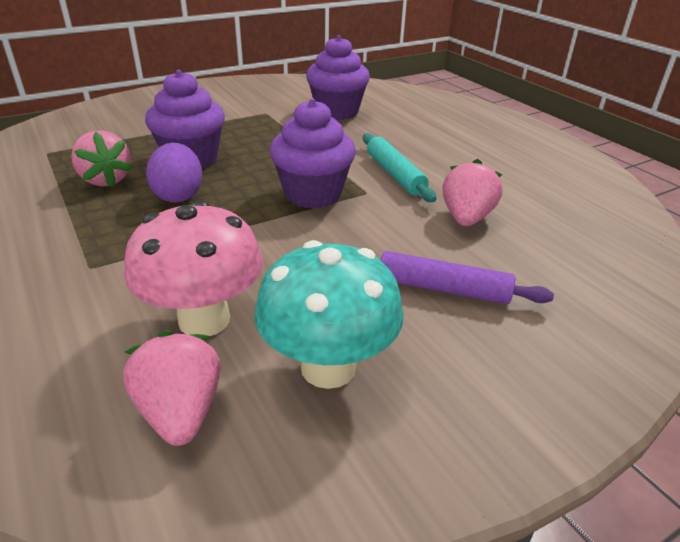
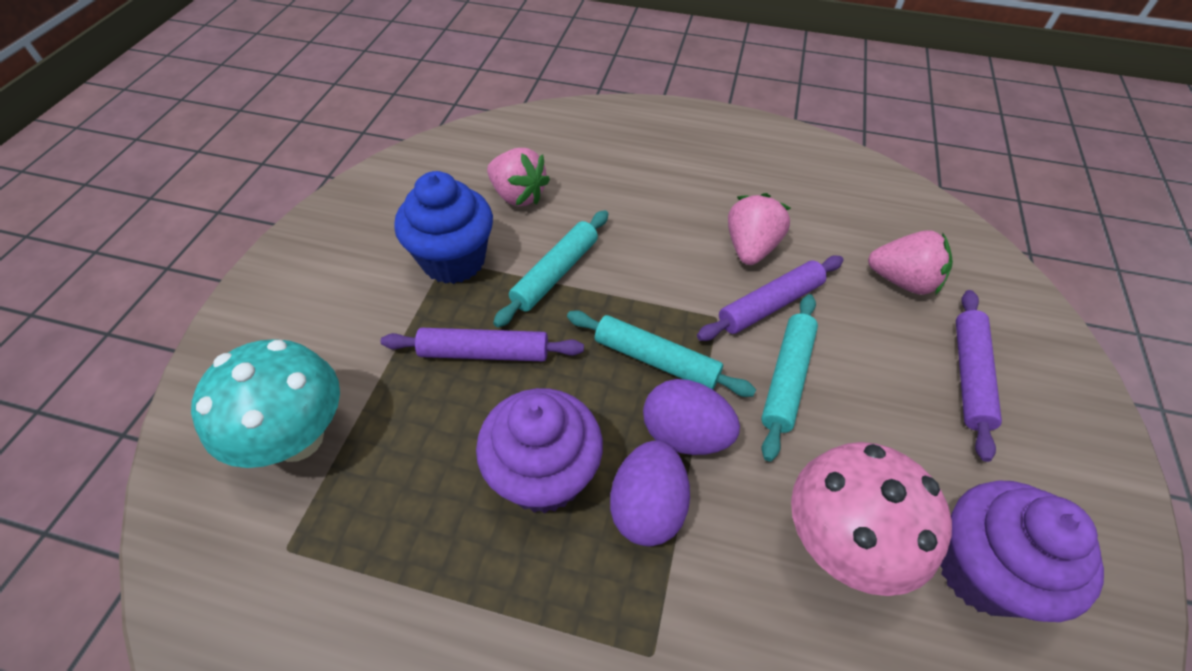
blue cupcake: none = 0 -> [394,171,493,284] = 1
purple cupcake: [145,70,225,169] [269,98,356,209] [306,35,370,120] = 3 -> [476,388,603,513] [940,480,1104,622] = 2
purple egg: [146,143,202,203] = 1 -> [610,440,690,546] [643,379,740,455] = 2
purple rolling pin: [381,251,554,304] = 1 -> [381,328,584,361] [697,256,844,341] [956,290,1002,462] = 3
turquoise rolling pin: [363,133,437,202] = 1 -> [493,210,608,327] [567,310,756,397] [761,294,818,461] = 3

